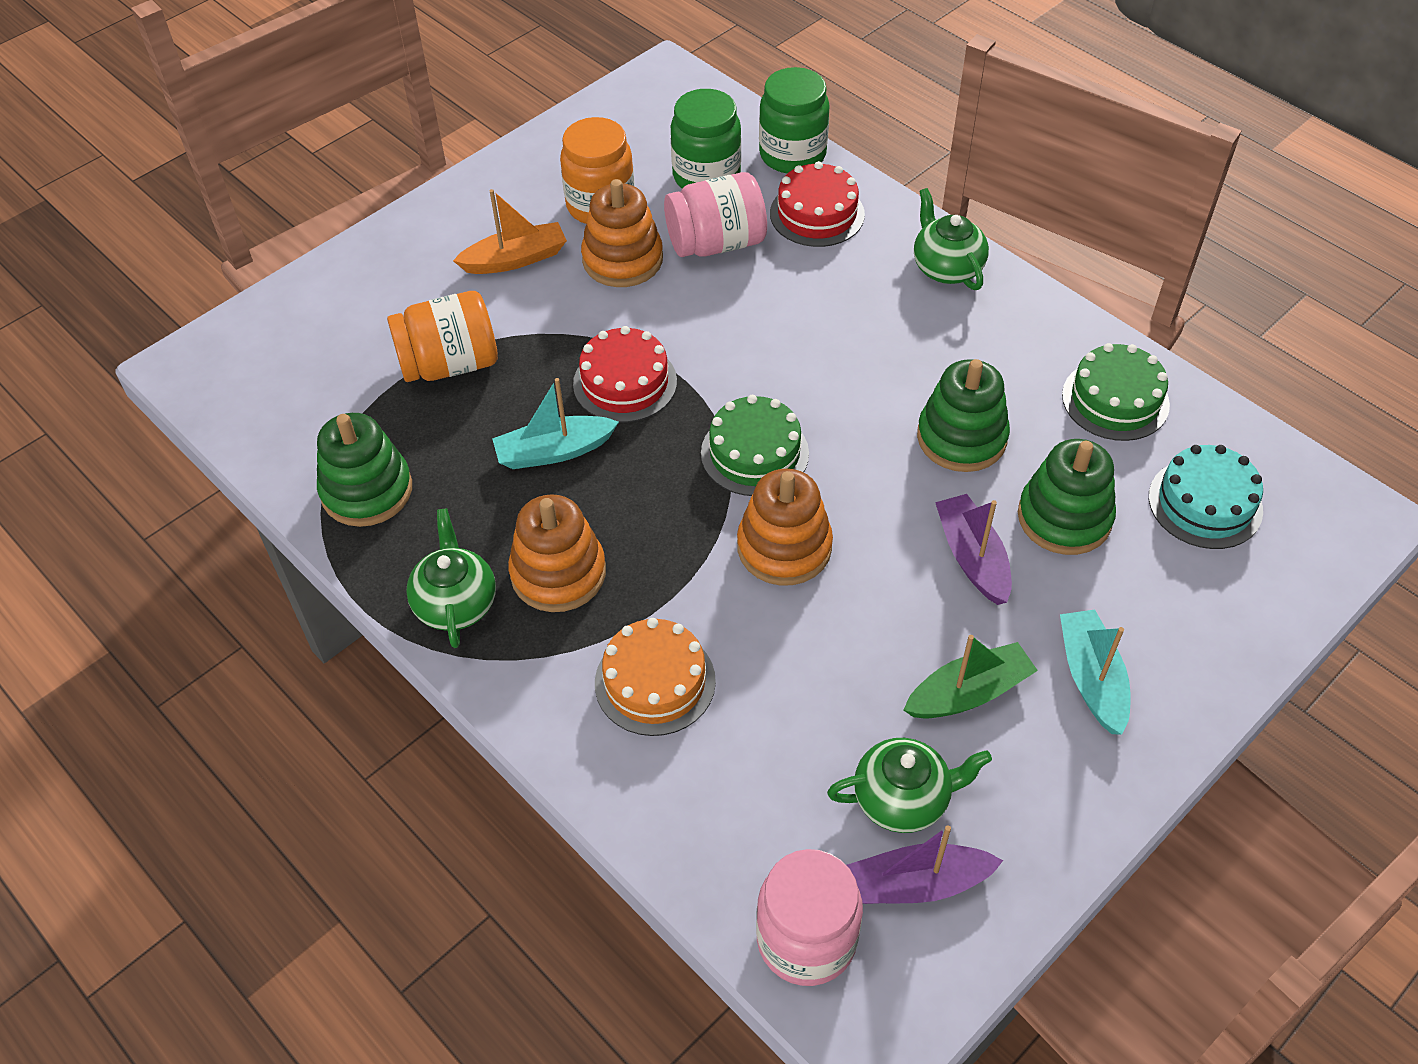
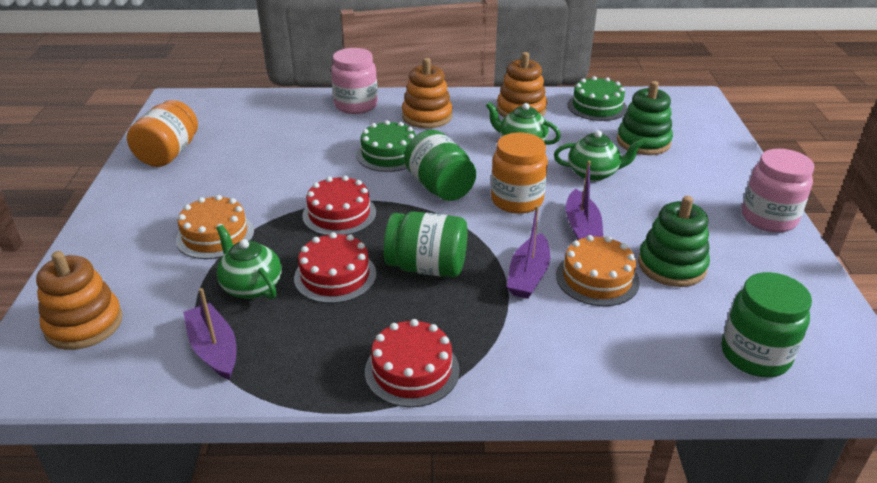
green boat: [904,635,1038,719] = 1 -> none = 0
green jar: [671,89,741,189] [759,67,830,173] = 2 -> [383,211,468,278] [404,130,476,201] [722,272,812,377] = 3
green stacking toy: [317,413,412,527] [917,359,1010,472] [1018,439,1116,555] = 3 -> [617,81,673,155] [638,196,710,287] = 2
orange boat: [453,189,567,274] = 1 -> none = 0
orange cake: [595,618,716,736] = 1 -> [176,195,254,259] [556,235,640,306] = 2
purple boat: [847,825,1003,904] [935,494,1012,605] = 2 -> [183,288,236,380] [507,205,550,299] [566,161,603,240] = 3
red cake: [573,326,677,422] [770,161,865,247] = 2 -> [294,232,376,303] [302,176,376,235] [365,319,460,407] = 3
turquoise boat: [492,378,619,469] [1060,610,1130,735] = 2 -> none = 0
turquoise cake: [1149,445,1263,549] = 1 -> none = 0

